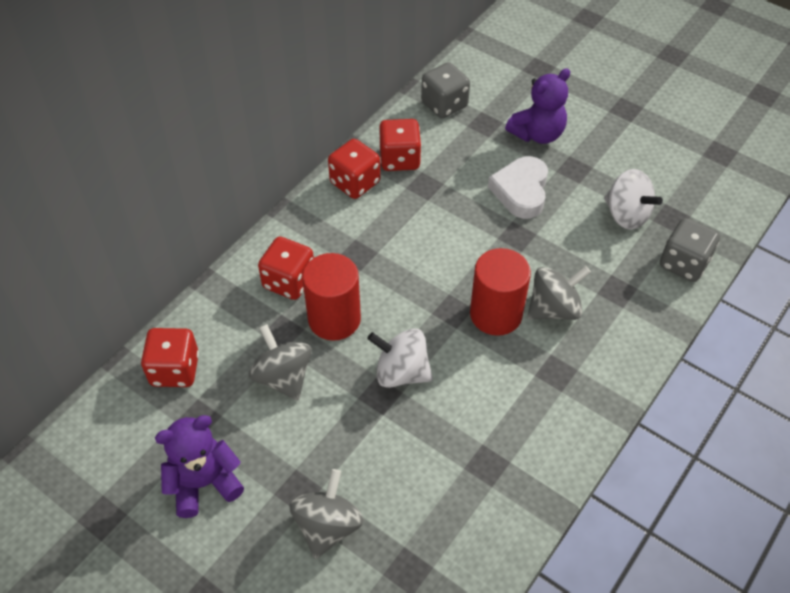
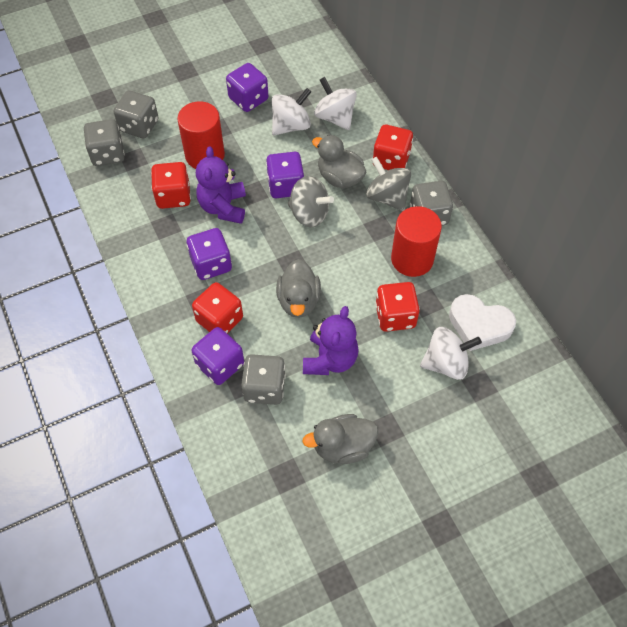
grey dice: [421,62,470,118] [660,218,720,282] = 2 -> [84,119,125,166] [114,90,158,138] [241,354,286,405] [410,181,453,226] = 4
grey duck: none = 0 -> [276,259,321,318] [303,414,378,464] [312,135,366,188] = 3
grey spinning top: [249,324,312,400] [289,469,363,559] [527,266,591,320] = 3 -> [287,176,334,227] [366,157,411,211] = 2
purple dice: none = 0 -> [187,228,232,280] [192,327,244,385] [226,63,268,112] [266,152,304,198] = 4
white spinning top: [367,329,433,388] [604,169,663,230] = 2 -> [272,88,311,136] [314,77,357,130] [420,327,482,380] = 3

